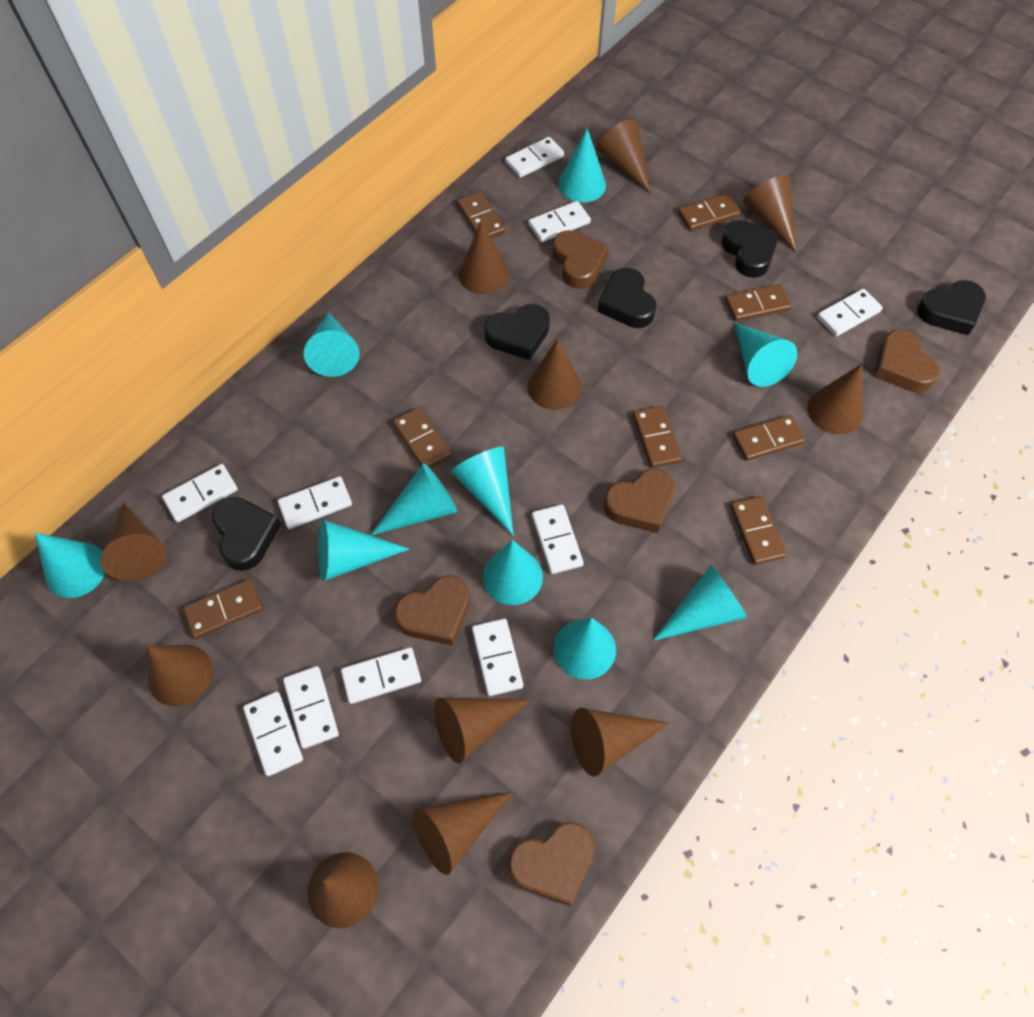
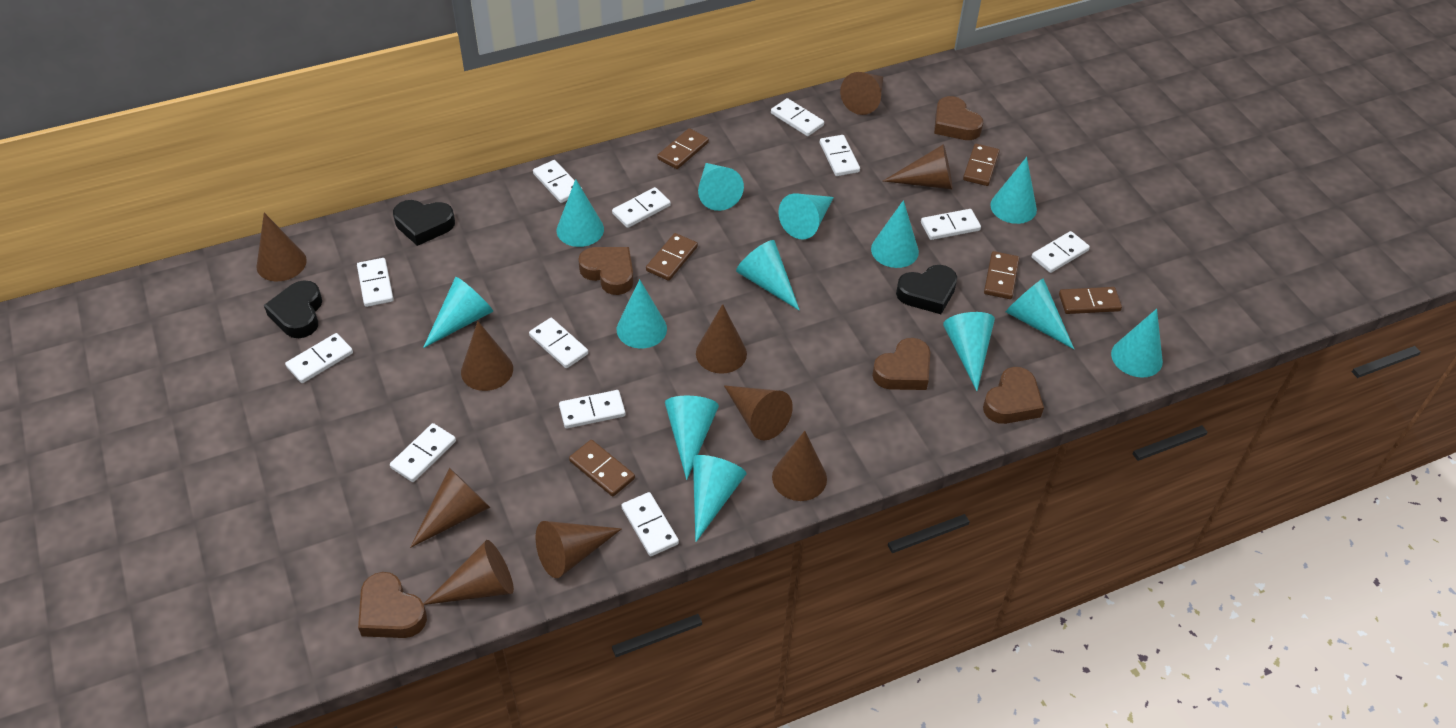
black heart: [212,497,281,571] [484,304,550,360] [598,268,657,328] [721,220,779,278] [917,280,986,335] = 5 -> [264,280,322,338] [393,200,455,246] [896,265,957,314] = 3
brown cone: [100,503,167,581] [147,645,213,706] [308,852,378,928] [412,792,513,875] [434,698,532,763] [459,221,509,294] [528,338,582,410] [571,708,669,777] [596,119,651,194] [743,174,797,253] [807,364,863,434] = 11 -> [256,213,307,281] [410,468,491,548] [424,540,514,605] [461,321,513,391] [536,521,622,578] [696,304,747,374] [724,385,793,441] [772,431,827,501] [840,72,883,115] [883,144,953,189] = 10
brown domino: [183,579,263,639] [393,407,452,468] [457,191,506,238] [633,405,682,468] [678,193,741,231] [725,284,792,321] [730,496,787,565] [733,415,805,461] = 8 -> [569,440,635,497] [646,233,698,281] [657,128,709,169] [963,144,1000,186] [984,251,1019,299] [1059,287,1122,314] = 6
turquoise cone: [35,533,105,598] [304,312,360,377] [318,520,409,581] [371,463,457,535] [451,446,514,536] [483,540,543,605] [554,618,616,680] [559,129,606,202] [652,565,747,641] [734,323,797,387] = 10 -> [423,277,493,348] [557,179,604,247] [617,279,667,349] [665,396,719,480] [693,455,747,542] [698,163,744,211] [736,240,800,311] [778,193,834,239] [871,200,919,268] [943,312,995,391] [990,157,1037,224] [1006,278,1074,349] [1111,309,1163,378] = 13
white domino: [162,464,238,522] [243,692,303,776] [278,476,352,529] [283,666,339,749] [341,647,421,704] [472,619,523,696] [505,137,564,178] [528,201,591,242] [532,504,584,574] [817,289,883,336] = 10 -> [285,333,353,383] [357,258,394,307] [390,423,456,482] [529,318,588,368] [533,160,583,203] [559,390,625,429] [612,187,671,228] [621,492,679,556] [771,98,824,136] [820,135,860,176] [921,209,981,240] [1032,231,1090,273] = 12

